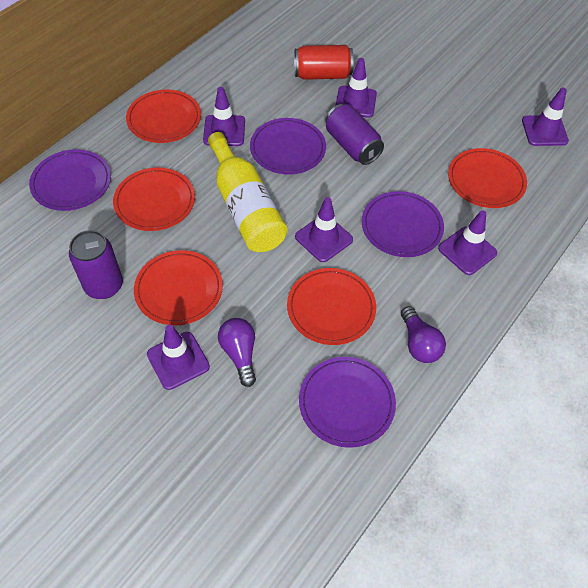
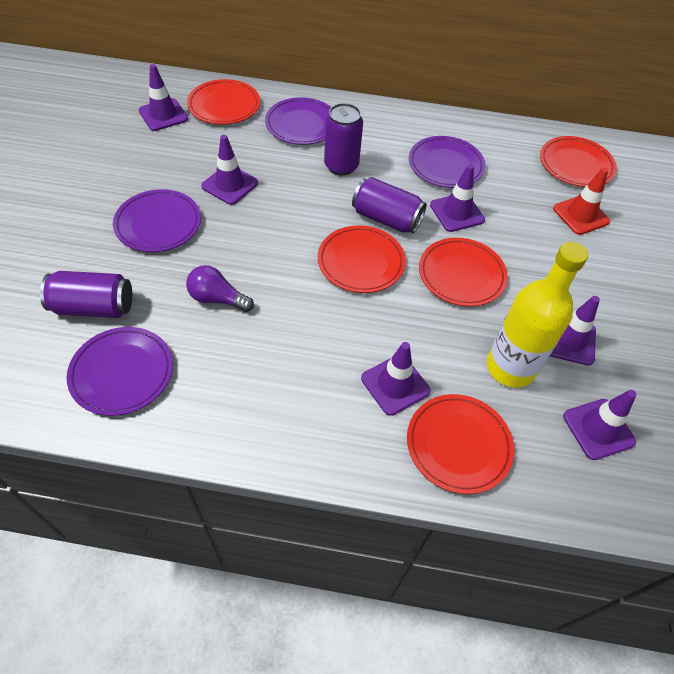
purple can: [69,230,123,299] [325,104,384,165] = 2 -> [40,271,132,318] [324,103,363,176] [352,177,427,233] = 3
purple light bulb: [218,318,256,387] [401,306,446,363] = 2 -> [186,265,254,312] = 1
red can: [294,45,354,80] = 1 -> none = 0
red traffic cone: none = 0 -> [553,168,610,235] = 1

